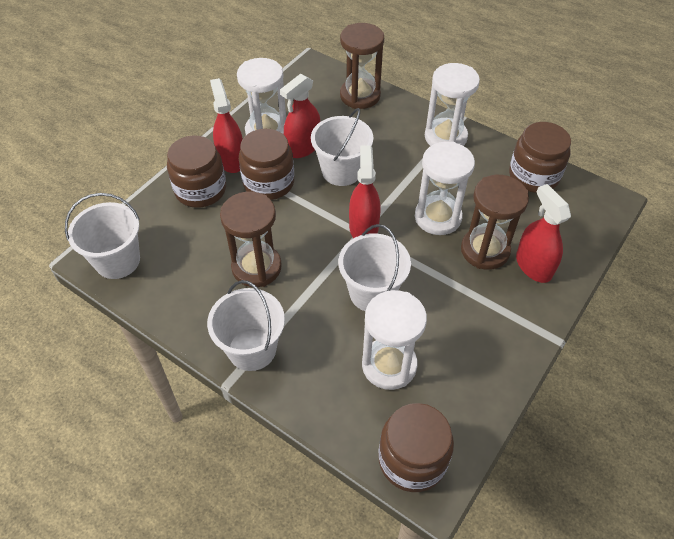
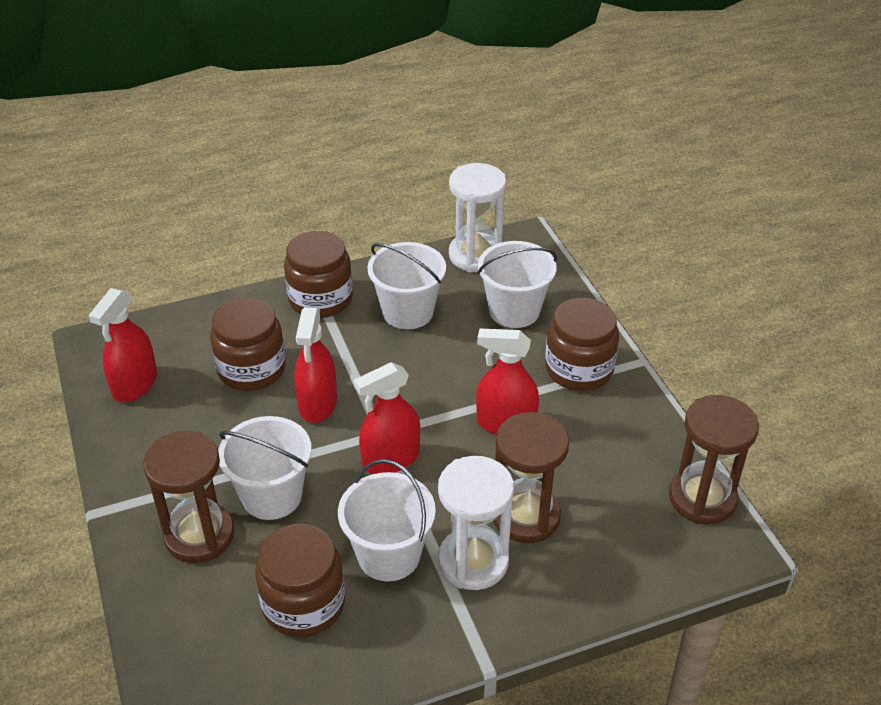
white hourglass: [237,58,286,135] [362,290,427,390] [415,142,475,235] [425,63,480,146] = 4 -> [438,456,514,590] [449,163,506,272] = 2

